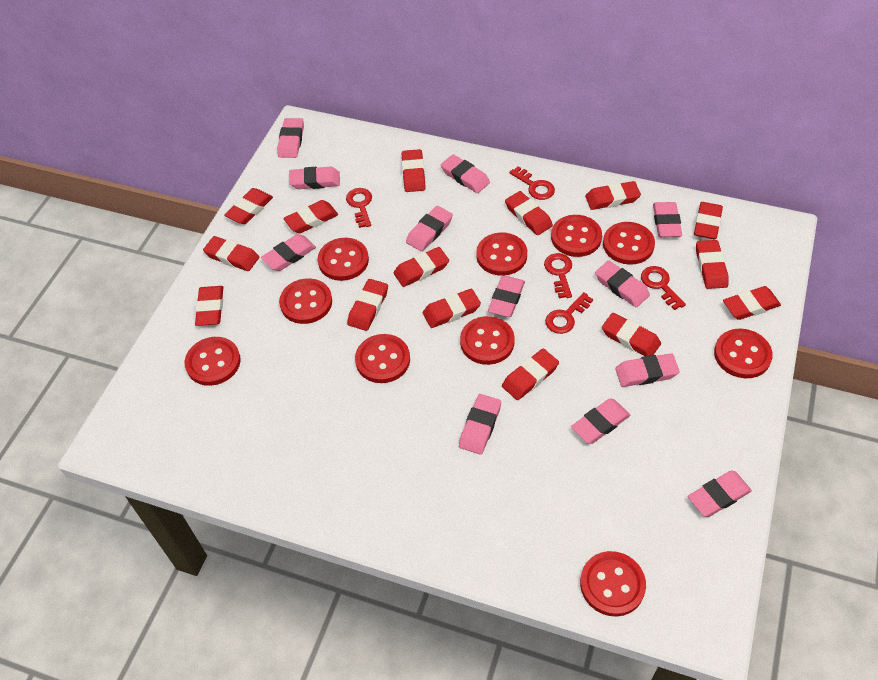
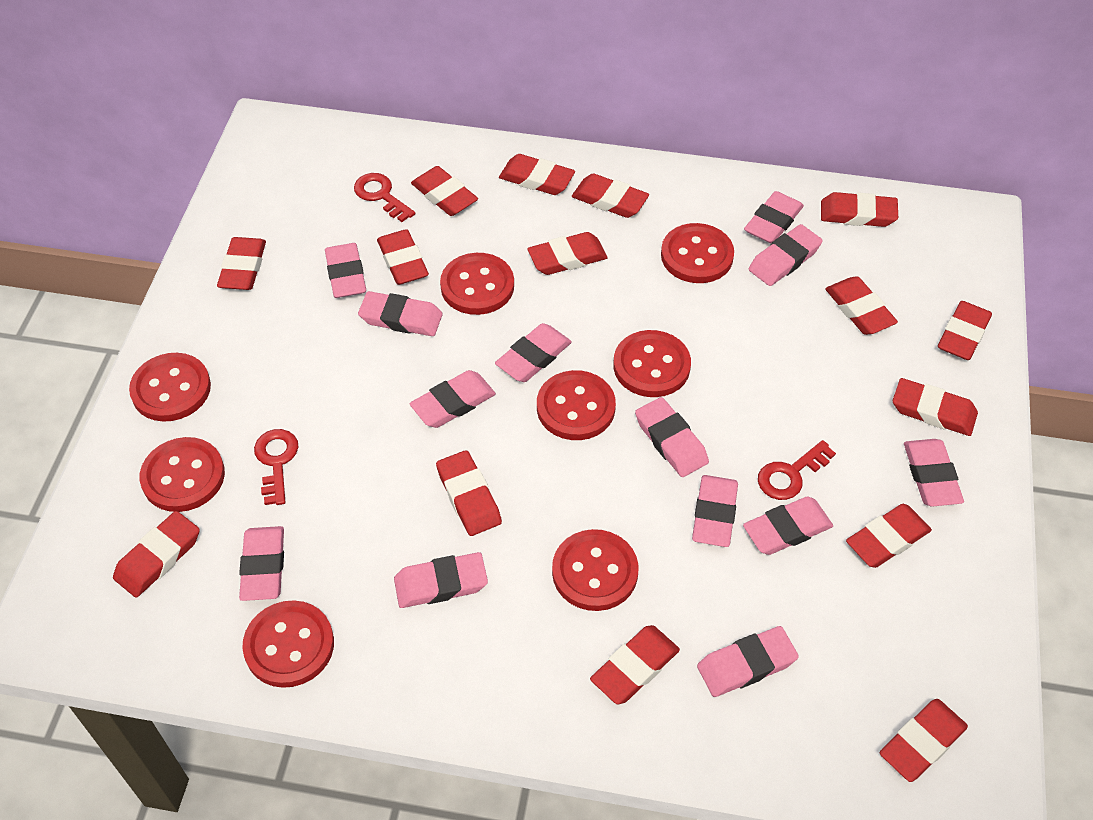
pink eraser: [261,234,316,271] [277,118,304,158] [289,166,340,189] [406,206,453,251] [441,154,490,193] [459,394,501,454] [488,276,525,317] [571,398,630,444] [595,261,650,307] [615,353,680,387] [653,202,682,237] [688,470,752,517] = 12 -> [239,526,284,601] [325,243,366,298] [358,291,443,336] [394,552,488,608] [410,370,496,428] [495,323,572,382] [635,397,709,477] [692,475,738,547] [697,626,799,697] [743,496,833,555] [744,191,804,243] [749,224,823,286] [904,439,964,507] = 13
red button: [185,337,241,386] [279,278,332,324] [318,238,369,281] [355,334,410,383] [460,316,515,365] [476,232,527,276] [551,215,602,257] [580,551,646,617] [603,222,655,265] [714,329,773,378] = 10 -> [129,353,211,422] [140,437,225,512] [242,600,334,688] [440,253,514,315] [537,370,616,440] [552,529,639,611] [613,330,691,397] [661,223,734,283] = 8
red key: [346,188,372,228] [509,166,555,200] [544,253,572,298] [545,292,593,334] [641,266,686,310] = 5 -> [254,429,298,505] [354,173,415,222] [758,440,836,500] = 3

